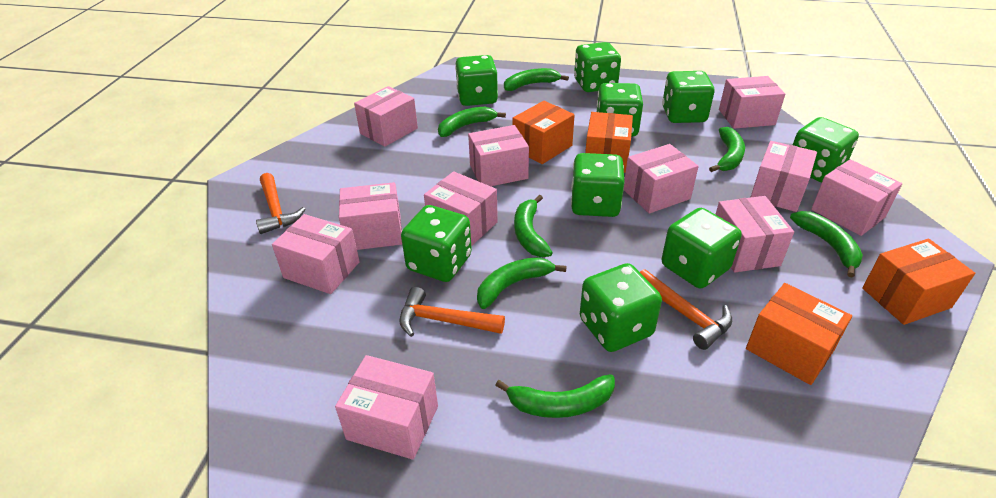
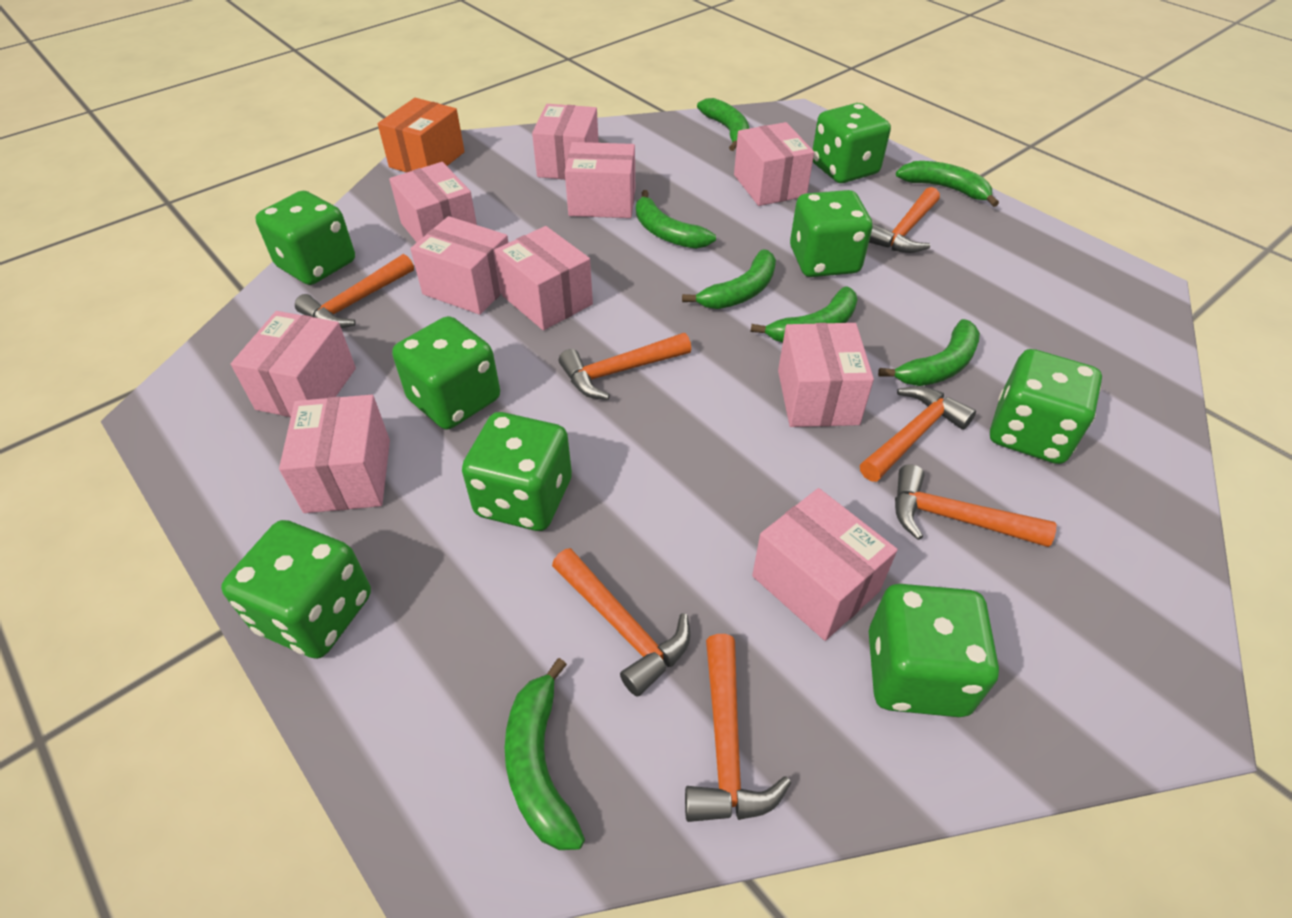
green dice: [401,205,472,282] [455,55,498,106] [571,153,625,217] [574,42,621,92] [580,263,662,352] [596,83,643,137] [662,71,715,123] [662,208,742,288] [793,117,859,182] = 9 -> [221,520,371,659] [255,191,355,285] [392,316,500,429] [462,412,572,531] [790,190,872,277] [812,103,891,183] [869,584,999,717] [990,349,1102,464] = 8
orange box: [512,101,575,164] [585,112,633,173] [746,283,852,385] [862,239,975,325] = 4 -> [378,98,465,173] = 1
orange hammer: [256,173,305,234] [399,287,505,337] [640,269,732,350] = 3 -> [295,254,414,328] [552,548,690,697] [559,333,691,400] [685,634,791,822] [860,386,976,482] [869,187,940,253] [895,464,1056,547] = 7
pink box: [272,214,360,294] [335,355,438,460] [339,182,402,250] [354,86,418,147] [424,171,498,246] [468,125,529,186] [624,144,699,214] [715,196,794,272] [719,76,785,129] [750,141,817,212] [811,159,902,236] = 11 -> [231,311,356,417] [279,395,390,513] [389,162,477,242] [410,216,509,315] [494,226,593,330] [532,104,599,180] [565,142,635,218] [734,122,814,206] [752,488,898,641] [778,323,874,427] = 10

